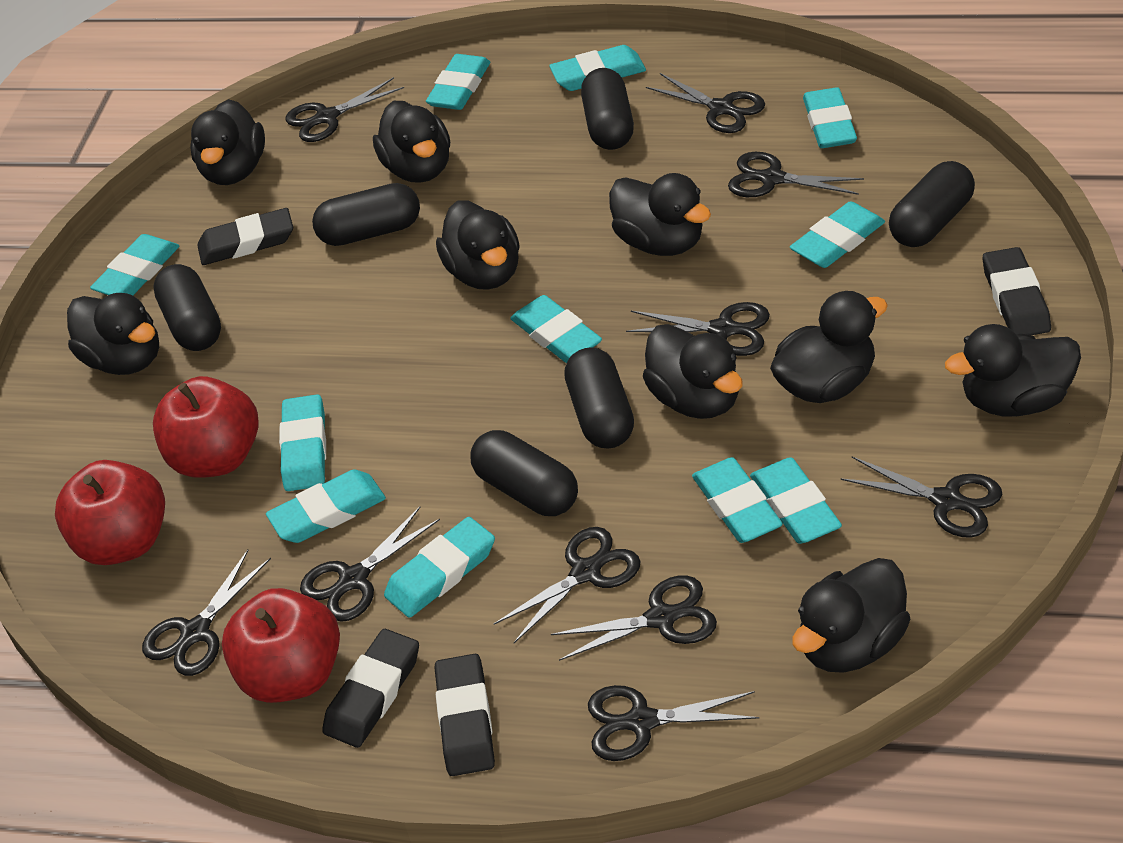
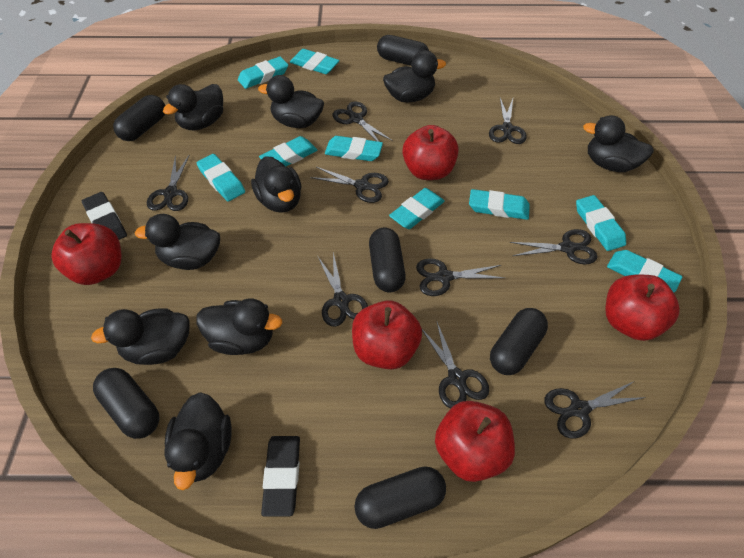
black eraser: [197,208,293,265] [322,629,419,748] [435,654,495,776] [983,247,1051,335] = 4 -> [82,192,127,240] [261,436,300,517] = 2
black scissors: [142,550,271,676] [286,77,404,142] [300,507,440,622] [494,527,641,643] [551,575,717,661] [588,685,759,761] [626,302,770,356] [646,73,765,133] [728,152,864,197] [841,457,1002,538] = 10 -> [147,155,189,211] [310,167,389,203] [318,252,368,327] [332,101,393,142] [416,258,504,296] [422,320,489,409] [489,98,527,144] [510,229,597,264] [544,381,646,439] = 9
red apple: [55,460,165,565] [153,376,259,478] [222,588,340,703] = 3 -> [51,223,122,285] [352,300,422,369] [402,125,459,180] [435,401,515,482] [605,275,680,341] = 5
turquoise eraser: [90,234,179,295] [266,469,386,543] [279,394,326,491] [384,517,495,618] [426,54,490,110] [510,295,602,363] [549,45,646,91] [692,457,783,543] [750,457,842,544] [790,201,885,268] [803,87,857,148] = 11 -> [197,154,245,201] [238,56,288,89] [259,136,317,166] [290,49,340,74] [325,136,383,161] [389,188,445,229] [469,189,530,220] [576,195,626,251] [607,250,682,293] = 9

